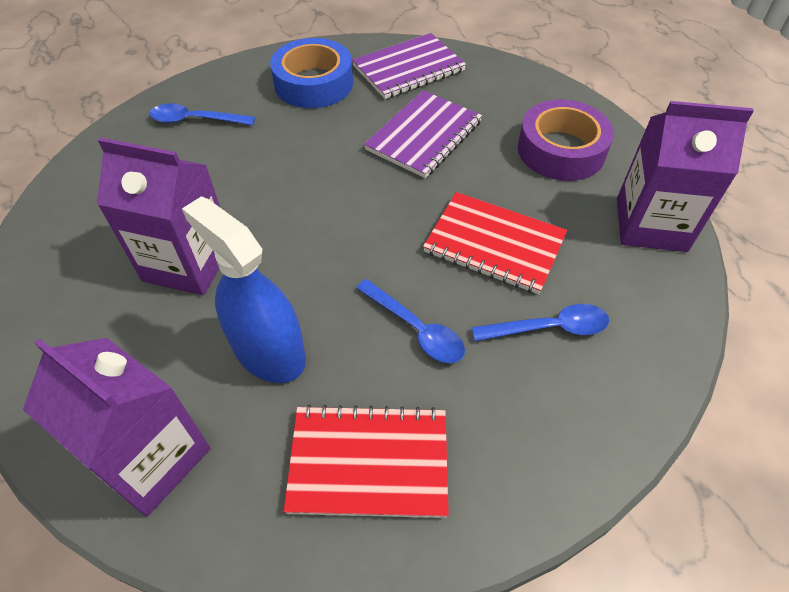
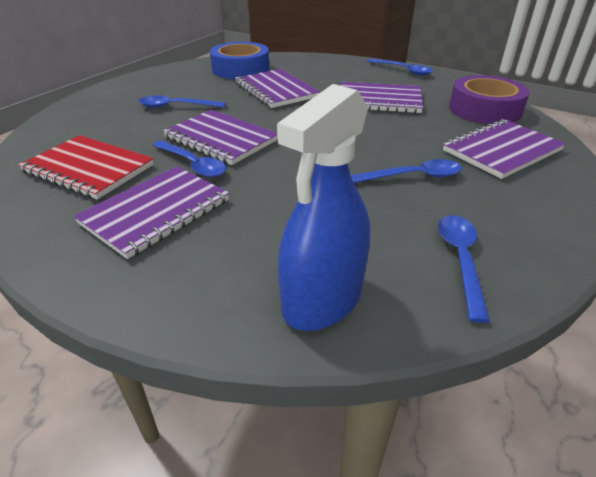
blue spoon: [149,103,255,125] [356,279,465,363] [472,304,609,341] = 3 -> [138,95,225,108] [152,140,226,177] [350,159,462,183] [367,59,433,75] [438,215,490,323] = 5
purple carton: [23,338,211,517] [97,137,220,295] [617,101,754,252] = 3 -> none = 0
purple notebook: [352,33,466,99] [364,90,482,178] = 2 -> [74,166,229,259] [163,110,278,165] [235,69,320,108] [340,82,423,113] [443,119,566,179] = 5
red notebook: [284,404,449,518] [423,192,567,294] = 2 -> [18,135,154,199] = 1

